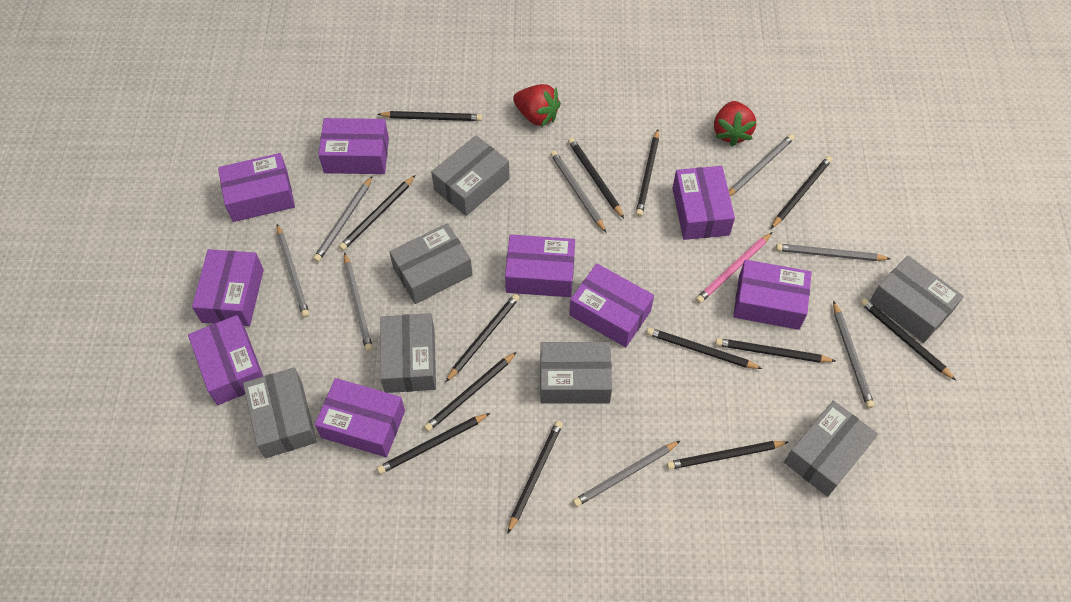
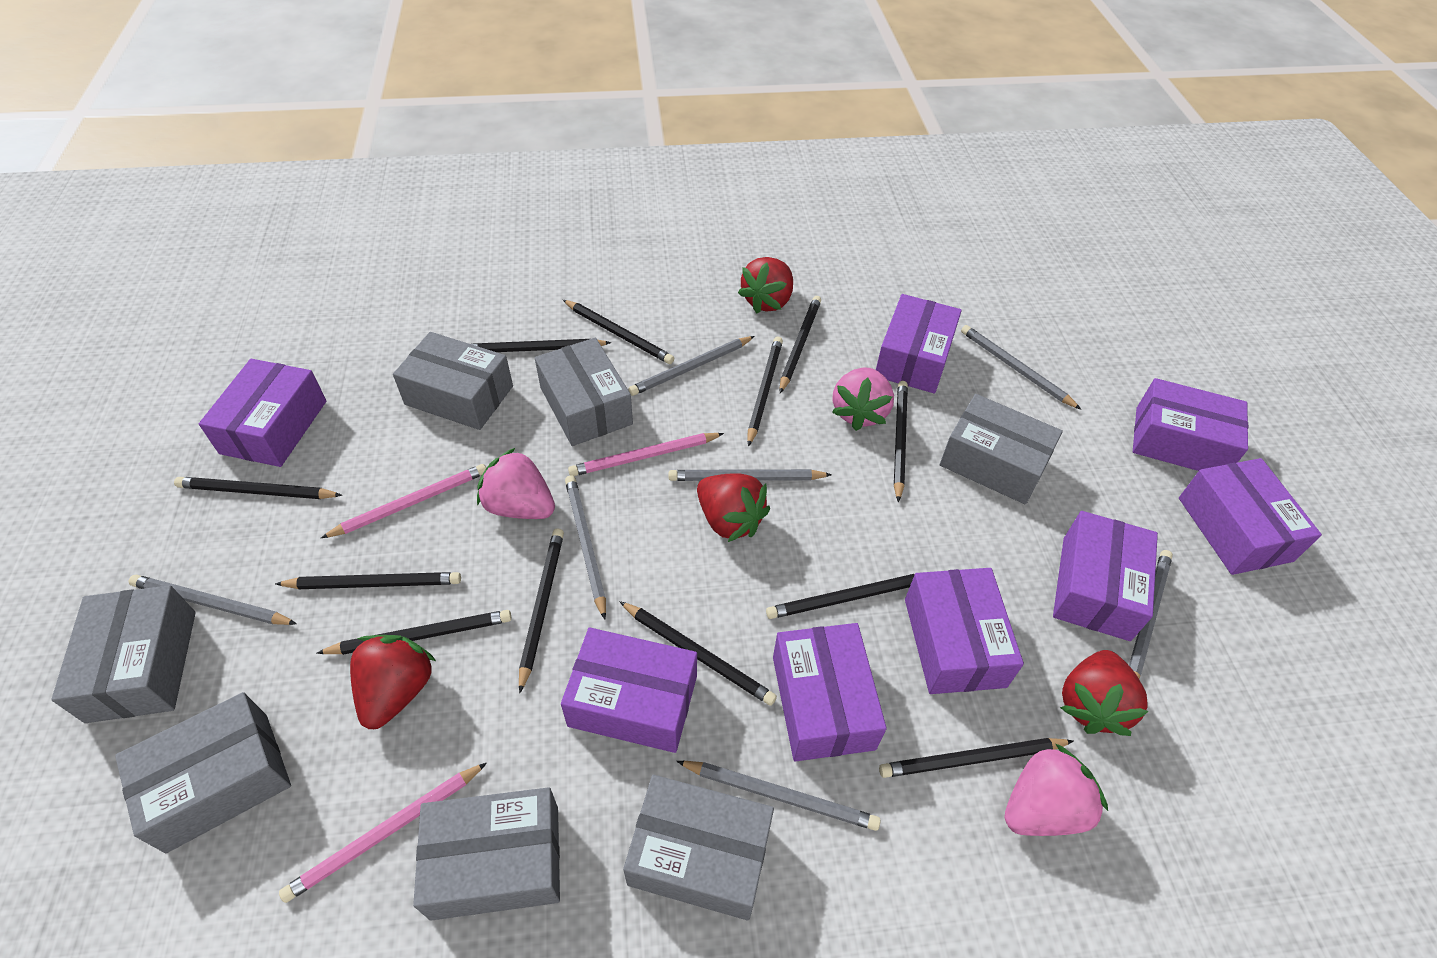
black pencil: [339,175,416,251] [377,111,482,121] [377,413,490,474] [424,352,517,432] [445,294,520,383] [507,421,563,534] [568,138,624,218] [636,129,659,217] [646,327,762,369] [667,441,788,470] [715,338,835,363] [771,156,832,229] [860,298,956,380] = 13 -> [174,477,342,499] [275,572,461,589] [317,610,511,655] [471,339,611,352] [519,528,564,693] [563,300,674,364] [619,601,777,706] [748,337,783,447] [766,574,915,619] [780,296,821,393] [879,738,1074,778] [894,381,908,502] = 12
grey pencil: [277,224,310,318] [313,176,373,262] [344,252,373,351] [550,150,606,232] [573,441,680,507] [729,134,795,196] [776,244,891,261] [833,301,874,408] = 8 -> [129,575,297,625] [565,475,606,620] [628,336,755,396] [668,469,832,481] [676,761,881,831] [961,325,1081,409] [1129,550,1173,678] = 7
pink pencil: [696,232,772,303] = 1 -> [279,763,487,903] [321,464,486,538] [568,433,724,476] = 3
pink strawberry: none = 0 -> [477,448,555,519] [832,367,894,431] [1005,743,1108,836] = 3
purple box: [188,315,263,405] [192,249,264,326] [218,153,295,222] [315,378,405,457] [318,118,389,174] [505,235,575,297] [569,263,654,347] [672,166,735,240] [733,259,812,330] = 9 -> [199,359,326,467] [561,627,697,753] [773,623,887,762] [876,294,962,393] [905,568,1024,694] [1053,511,1158,641] [1133,378,1248,471] [1179,458,1322,575] = 8
red strawberry: [513,84,561,127] [714,101,756,146] = 2 -> [350,635,436,729] [697,473,770,542] [738,257,793,313] [1060,650,1149,736] = 4

